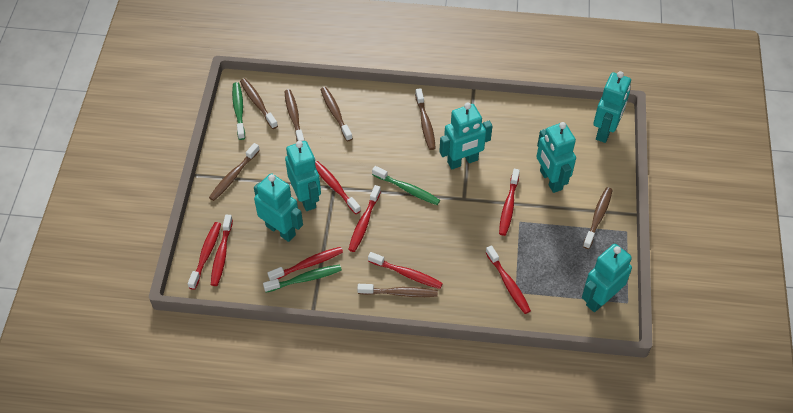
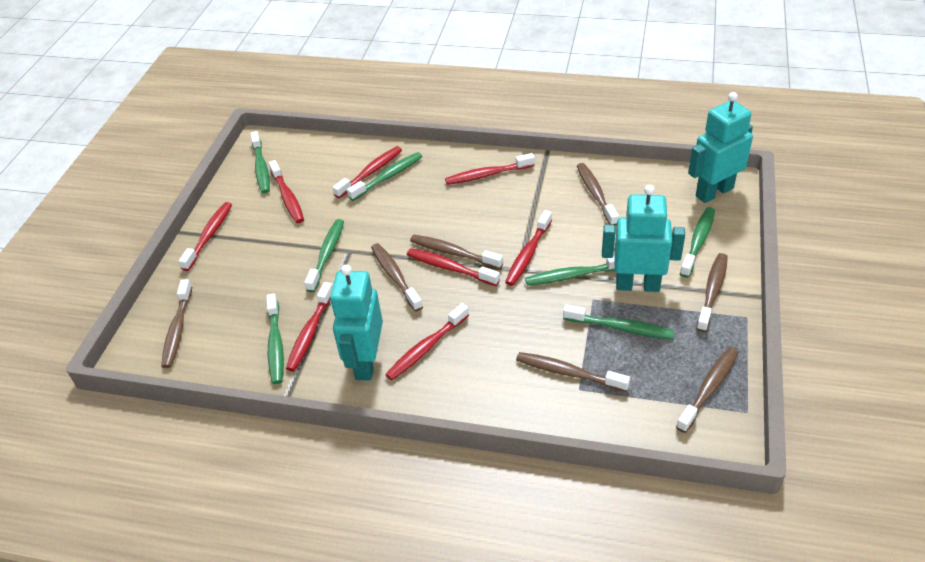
green toothbrush: [232,82,245,140] [263,265,342,293] [372,166,440,205] = 3 -> [250,131,270,193] [266,293,284,384] [304,219,344,292] [347,152,422,201] [525,255,615,286] [563,304,674,339] [680,207,715,278] = 7
turquoise robot: [254,173,303,242] [285,141,321,211] [439,102,492,169] [536,122,576,193] [582,244,632,312] [593,71,631,143] = 6 -> [330,265,383,380] [602,185,685,292] [688,92,753,203] = 3

